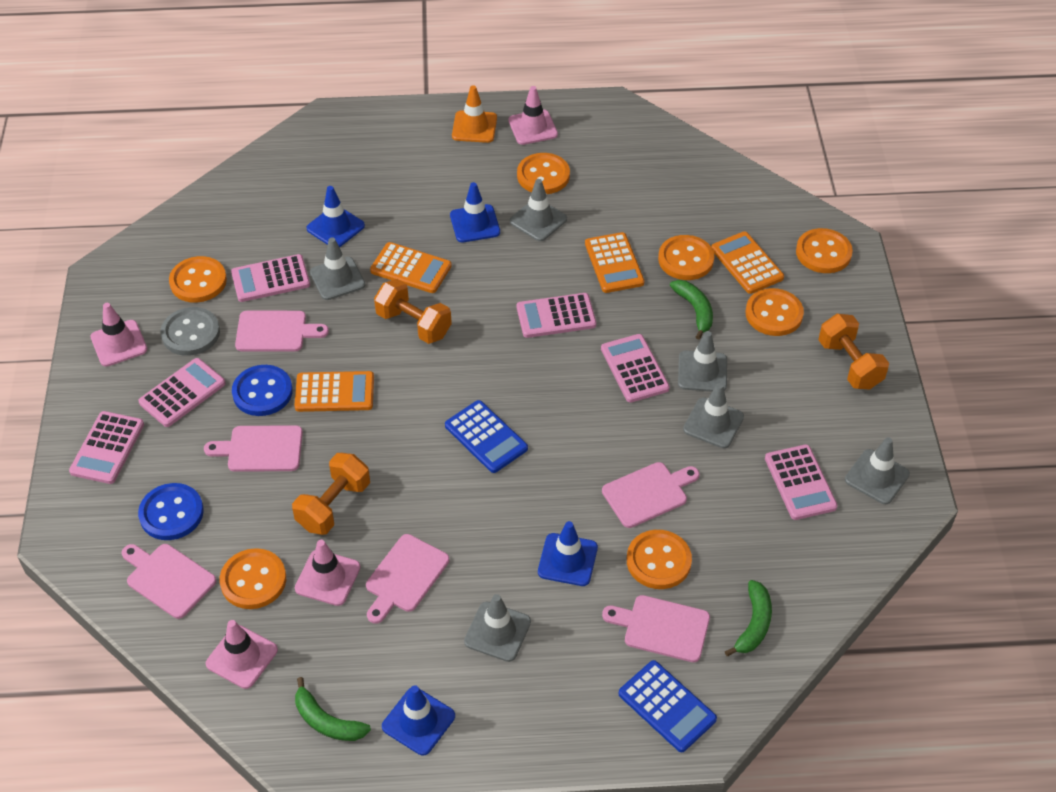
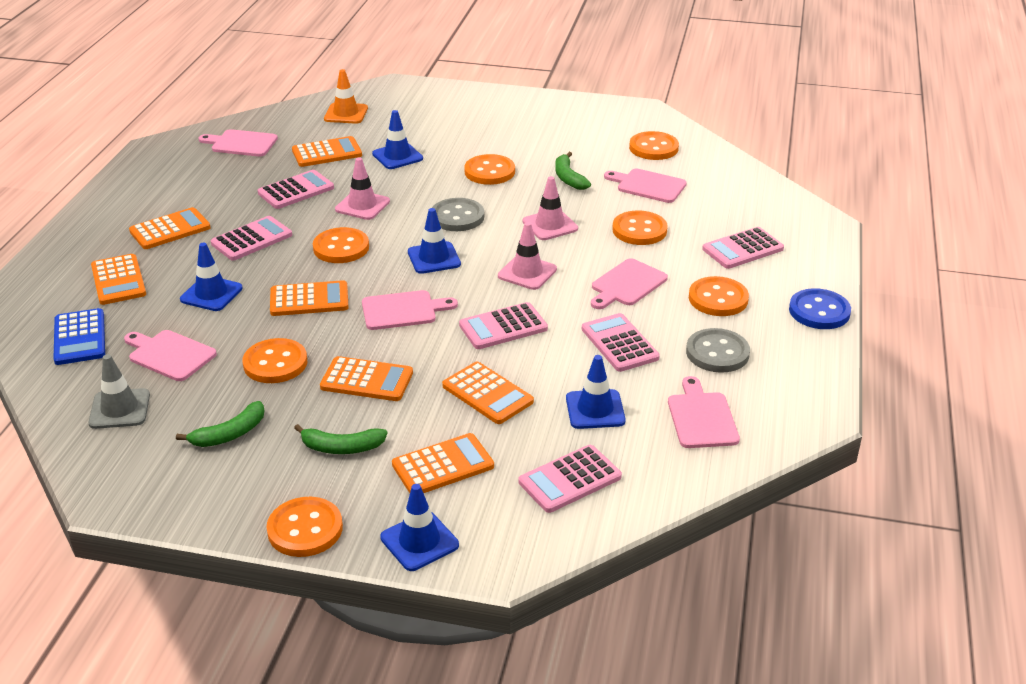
blue button: [138,483,204,540] [232,365,293,416] = 2 -> [789,288,851,329] = 1
blue calculator: [445,400,528,473] [619,660,717,752] = 2 -> [53,308,105,365] = 1
blue traffic cone: [306,186,365,247] [382,685,455,755] [450,182,500,243] [538,521,598,586] = 4 -> [180,243,243,311] [372,110,423,169] [380,484,459,571] [408,208,461,274] [566,355,626,429] = 5
grey button: [160,307,220,356] = 1 -> [432,198,484,231] [686,328,750,373] = 2
grey traffic cone: [310,237,365,300] [464,594,531,662] [510,179,567,241] [678,331,727,392] [683,383,744,448] [845,437,910,504] = 6 -> [88,354,150,429] = 1
orange calculator: [294,371,374,412] [370,242,452,293] [585,232,644,293] [711,232,784,294] = 4 -> [91,254,146,305] [129,207,211,249] [270,280,349,316] [292,136,362,167] [320,356,413,401] [392,433,494,493] [442,362,534,424] = 7
orange dumbbell: [292,453,370,535] [374,279,452,344] [818,314,889,389] = 3 -> none = 0
pink traffic cone: [91,303,147,367] [206,620,278,689] [295,540,360,606] [508,86,558,145] = 4 -> [335,157,390,220] [498,222,557,290] [522,176,578,240] = 3

